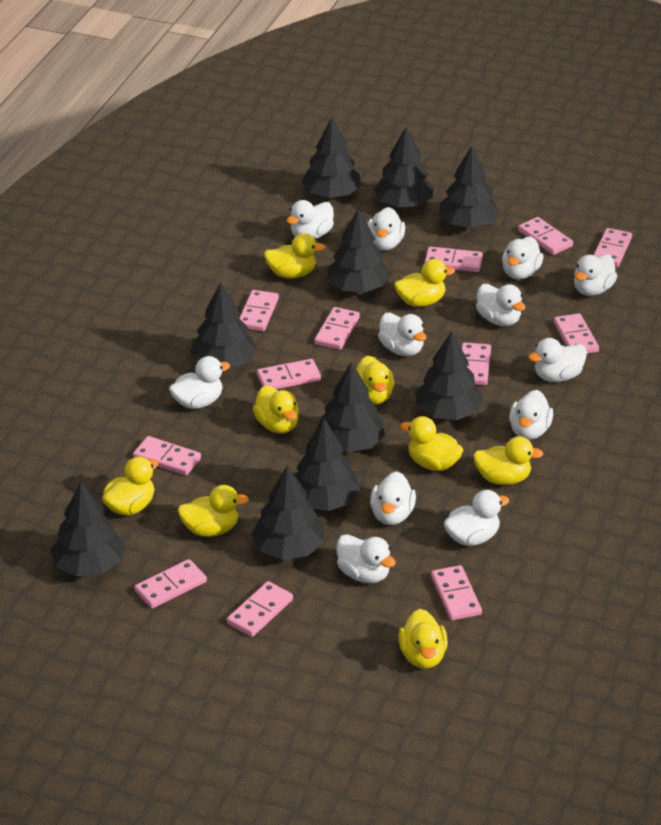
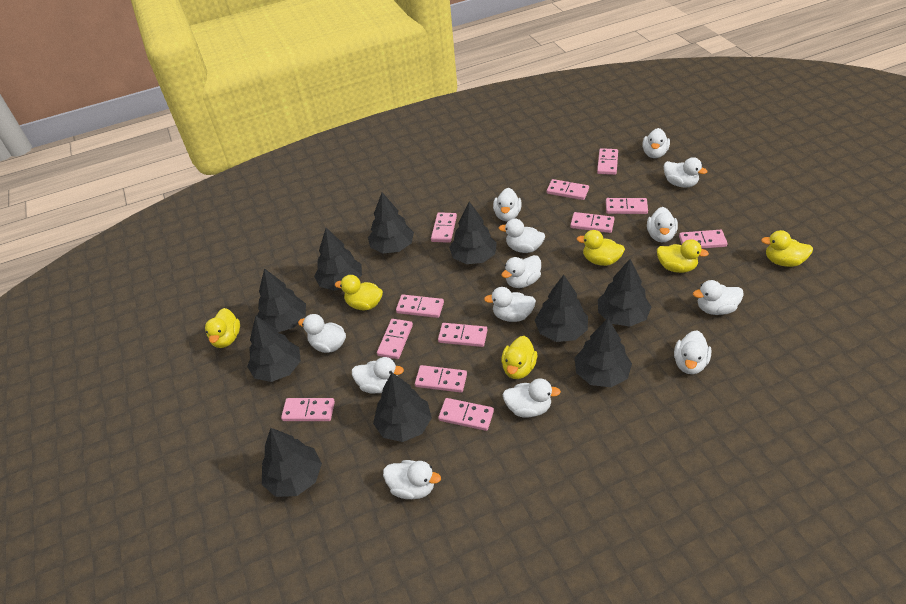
white duck: [169,356,230,409] [287,200,334,239] [336,534,396,583] [367,207,405,250] [370,471,416,525] [378,313,426,356] [444,490,509,546] [476,284,525,326] [502,236,544,279] [509,390,553,440] [528,338,587,382] [574,254,617,296] = 12 -> [298,314,346,353] [352,357,404,394] [383,460,441,499] [484,287,536,322] [493,188,522,221] [499,218,545,253] [501,255,541,288] [503,378,561,418] [642,128,670,158] [647,207,678,242] [664,157,707,188] [674,330,712,374] [693,280,744,315] = 13
yellow duck: [102,457,158,515] [177,485,249,536] [253,385,299,434] [264,233,326,278] [356,356,394,404] [394,259,455,307] [398,609,448,669] [400,416,463,471] [473,436,543,485] = 9 -> [205,308,240,348] [335,275,383,310] [501,336,537,379] [576,230,625,266] [657,239,709,273] [761,230,813,267] = 6

